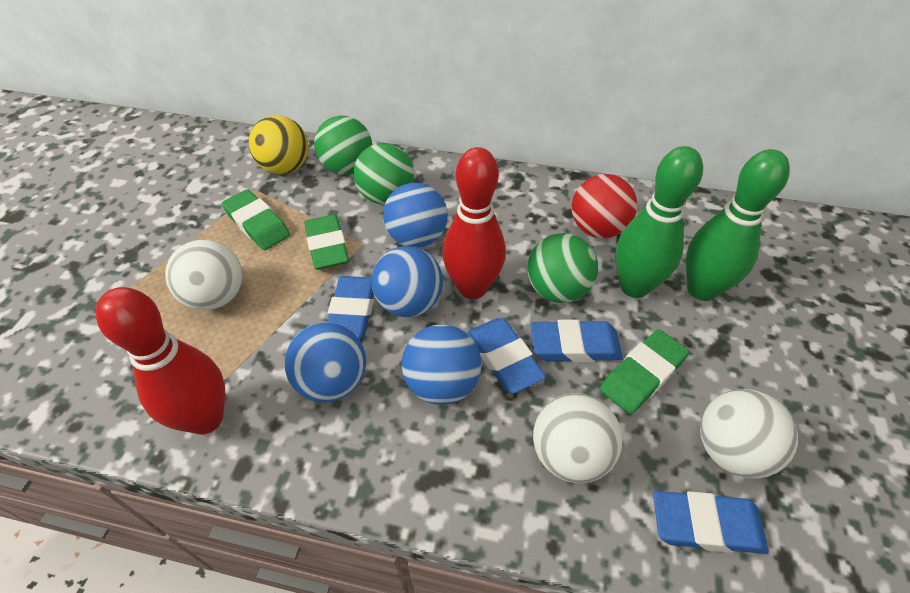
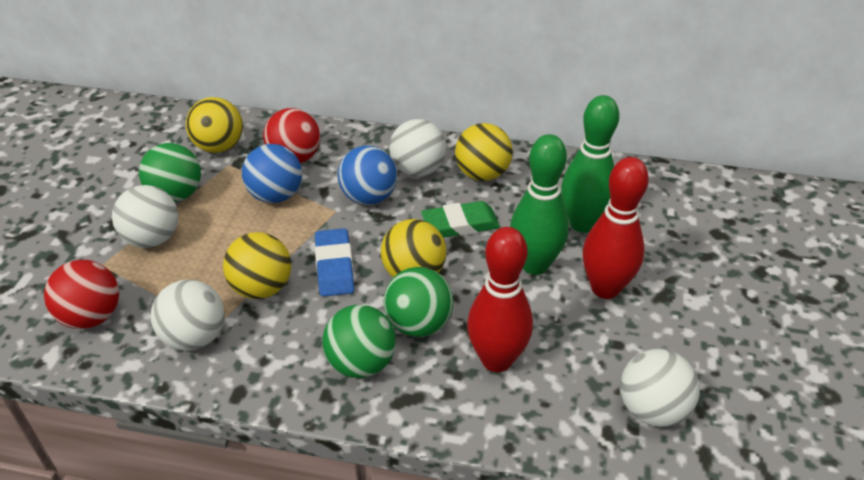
blue ball: [285,322,366,403] [372,246,443,317] [383,183,448,248] [402,324,481,405] = 4 -> [242,144,302,203] [338,145,397,205] = 2
blue eraser: [327,276,374,339] [467,318,546,393] [531,319,623,362] [653,491,769,554] = 4 -> [315,228,354,297] = 1
green eraser: [222,189,290,250] [304,214,349,270] [600,329,689,414] = 3 -> [421,201,500,238] = 1
red ball: [572,174,637,238] = 1 -> [44,260,119,329] [263,108,320,163] = 2
white ball: [165,240,243,310] [533,393,622,483] [700,389,798,478] = 3 -> [112,185,178,248] [151,280,225,351] [389,119,446,177] [620,349,700,427] = 4
yellow ball: [249,115,308,174] = 1 -> [186,97,243,153] [223,232,291,299] [381,219,446,278] [455,123,513,181] = 4

